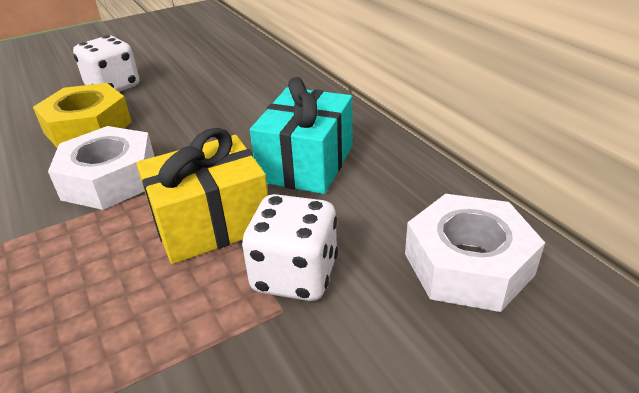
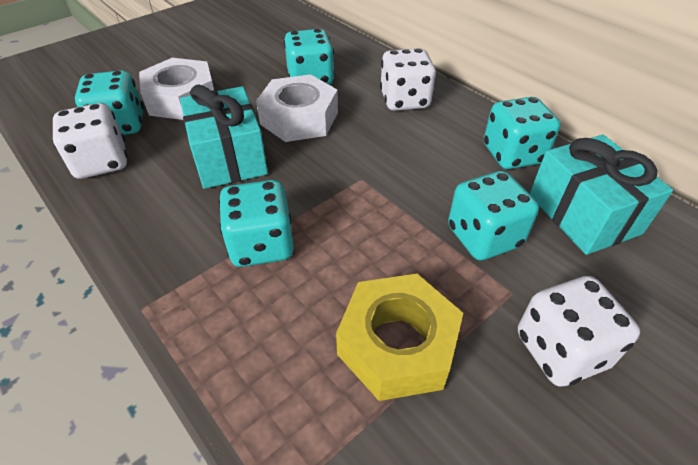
turquoise dice: none = 0 -> [75,70,144,135] [219,180,294,267] [284,29,334,85] [448,171,539,260] [484,97,560,169] = 5
turquoise gift: [250,77,352,194] = 1 -> [180,84,268,189] [530,135,673,255] = 2
white dice: [73,35,139,92] [242,194,338,301] = 2 -> [52,103,128,179] [380,48,436,111] [518,276,640,387] = 3
yellow gift: [136,128,268,264] = 1 -> none = 0

